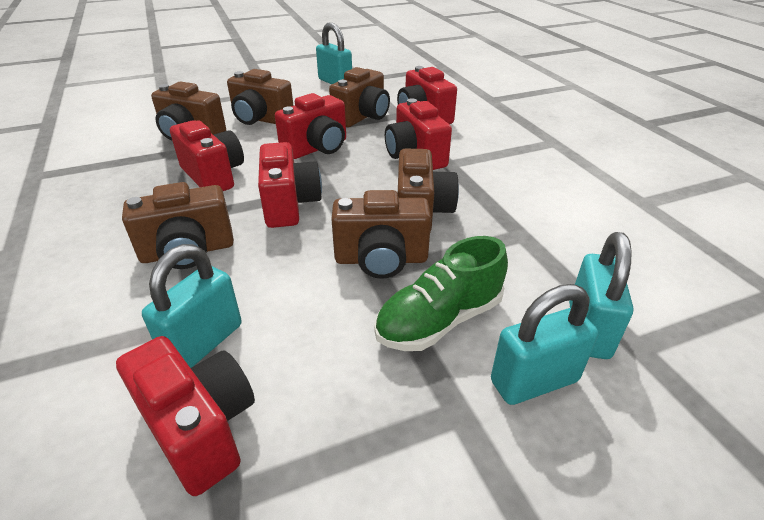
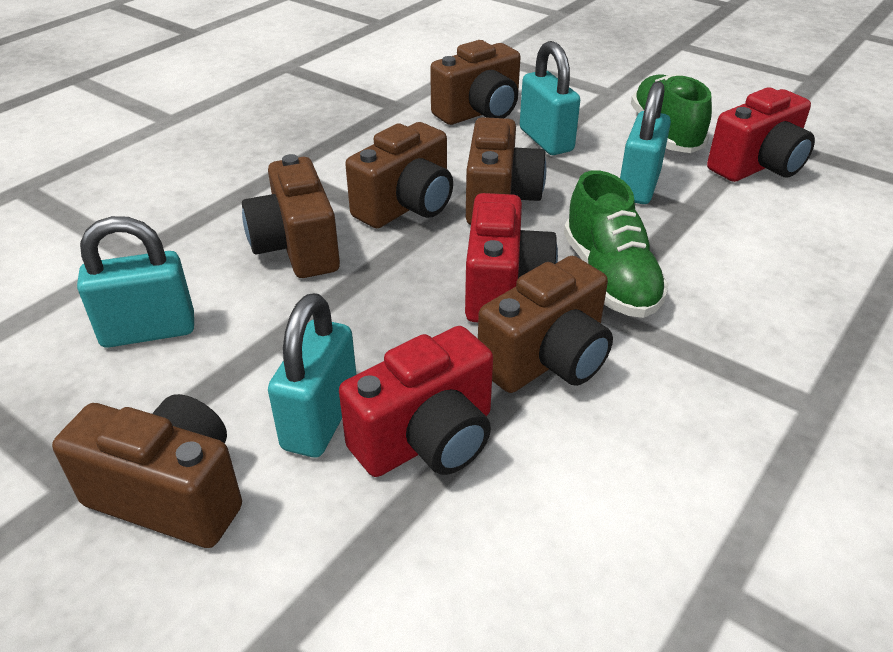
green shoe: [374,236,508,351] = 1 -> [564,170,669,318] [631,74,712,153] = 2
red camera: [116,336,255,496] [170,120,244,191] [258,142,322,228] [275,93,346,159] [385,98,452,170] [397,66,457,124] = 6 -> [339,326,493,477] [465,193,558,322] [707,87,815,182] = 3

